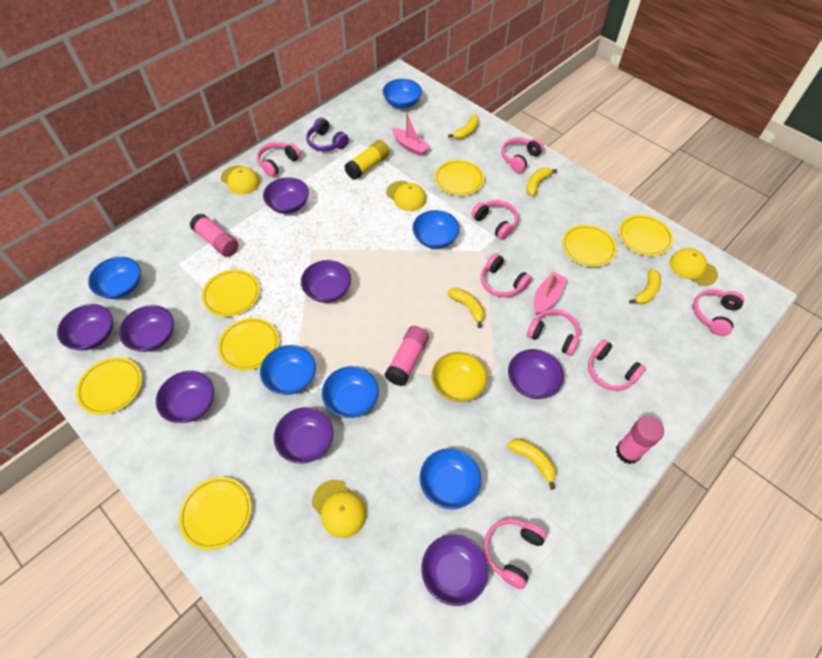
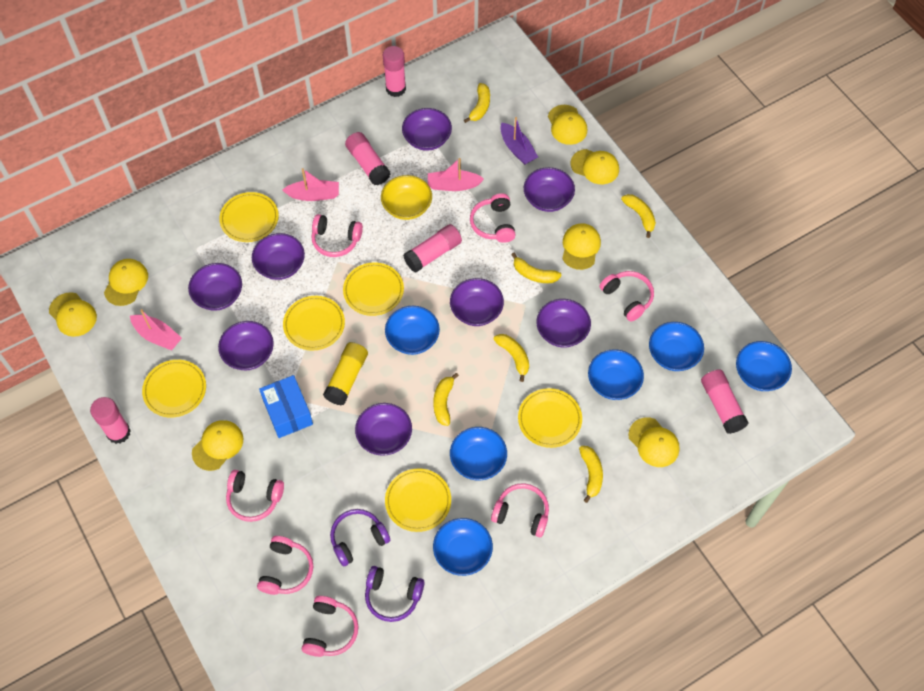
blue box: none = 0 -> [259,375,313,438] = 1
pink boat: [392,113,430,156] [534,272,567,315] = 2 -> [130,309,182,350] [282,168,339,201] [428,158,484,191] = 3
pink glue stick: [190,213,238,257] [384,326,429,386] [616,416,664,464] = 3 -> [90,397,131,444] [345,132,390,185] [383,46,406,97] [403,224,462,273] [701,369,749,434] = 5
pink headphones: [257,142,301,177] [471,200,519,240] [481,253,532,297] [484,519,547,589] [501,137,544,173] [527,309,580,356] [588,339,646,391] [693,289,745,336] = 8 -> [226,470,284,522] [257,536,313,595] [302,596,358,657] [311,214,363,257] [470,193,515,243] [491,483,549,537] [600,271,654,322] = 7
purple boat: none = 0 -> [500,117,538,165] = 1
purple headphones: [306,117,349,151] = 1 -> [330,509,390,566] [365,566,425,622] = 2
yellow banana: [447,288,485,328] [448,115,479,139] [507,439,556,490] [526,168,557,196] [629,269,661,304] = 5 -> [433,373,459,426] [464,83,490,123] [493,334,529,382] [511,253,562,283] [579,446,603,503] [621,194,656,238] = 6
yellow cap: [221,166,260,195] [312,480,367,538] [386,181,426,211] [670,248,718,286] = 4 -> [49,292,97,337] [104,259,148,306] [192,420,243,471] [548,105,587,145] [562,223,601,270] [571,149,619,184] [628,417,680,467] = 7
yellow plate: [76,357,142,415] [179,477,252,550] [202,269,260,317] [218,318,279,370] [434,160,484,196] [562,225,617,267] [619,215,673,256] = 7 -> [142,360,206,418] [219,192,279,242] [283,296,345,351] [343,262,404,316] [385,469,451,532] [518,388,582,448] = 6

